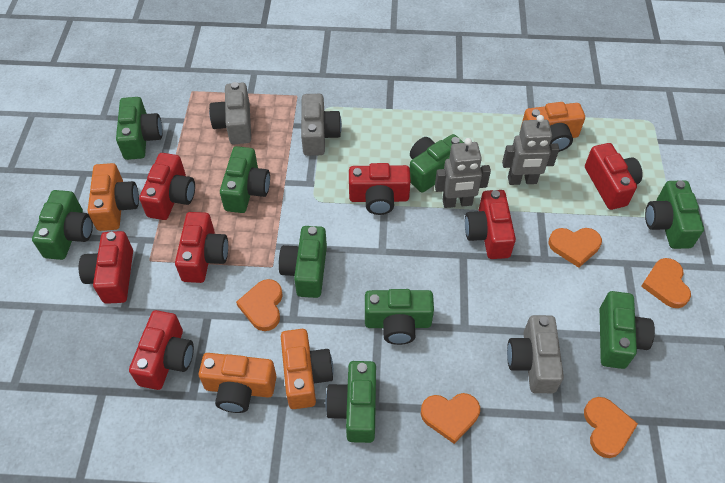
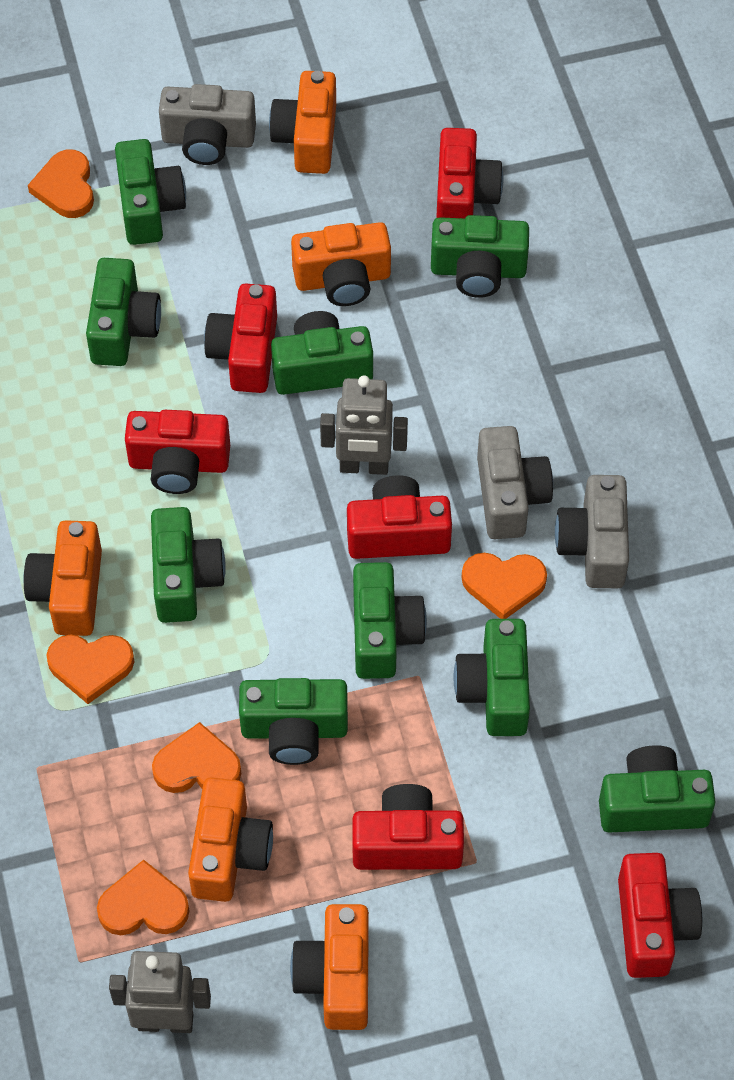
orange camera: [88,163,139,231] [199,353,276,413] [281,329,333,409] [521,102,585,152] = 4 -> [24,520,102,636] [188,777,273,902] [269,71,336,174] [290,904,369,1030] [291,222,391,306] = 5
red camera: [79,231,133,304] [129,310,194,390] [139,153,195,220] [175,212,228,283] [349,163,411,215] [465,190,516,259] [585,143,643,210] = 7 -> [125,410,230,494] [204,284,277,393] [347,475,452,559] [352,784,464,870] [436,128,503,218] [618,853,702,978] = 6

